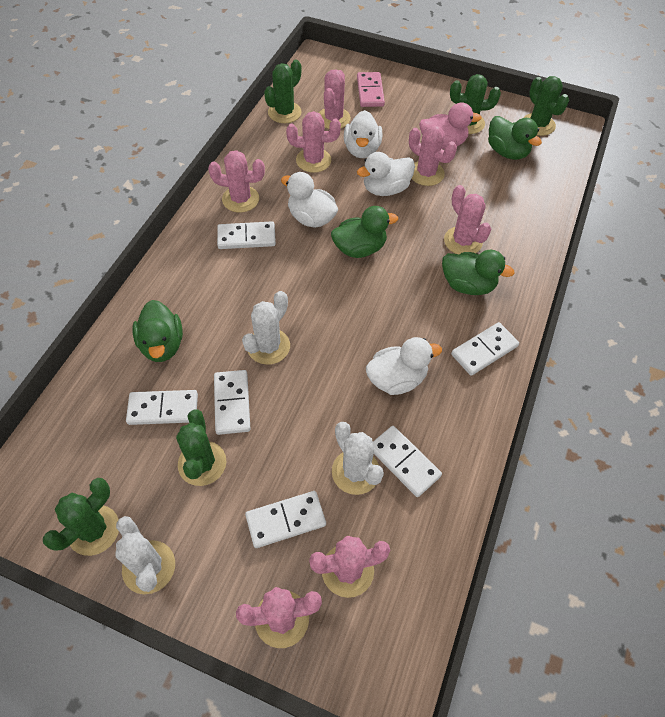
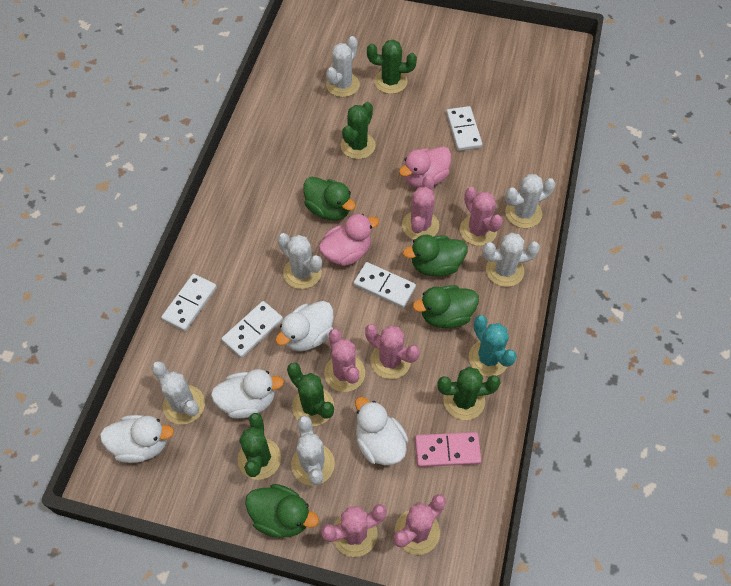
pink cactus: [208,150,265,212] [236,587,322,648] [286,111,341,173] [309,536,390,598] [319,70,351,129] [409,125,457,186] [444,185,491,255] = 7 -> [321,504,387,557] [324,329,365,392] [365,324,420,379] [393,494,446,555] [402,175,439,240] [460,187,503,246] = 6
pink duck: [419,102,482,149] = 1 -> [319,214,379,266] [399,146,451,188] = 2
turquoise cactus: none = 0 -> [469,315,517,376] = 1
white cactus: [115,516,175,594] [242,291,290,365] [332,422,384,495] = 3 -> [151,361,205,425] [277,233,322,289] [291,415,335,486] [326,36,360,97] [483,233,540,287] [505,174,556,228] = 6
white domino: [126,390,198,425] [214,370,250,435] [217,221,276,249] [245,491,326,548] [373,426,442,497] [451,322,519,376] = 6 -> [161,274,217,331] [221,301,283,358] [353,262,416,308] [446,106,482,151] = 4

